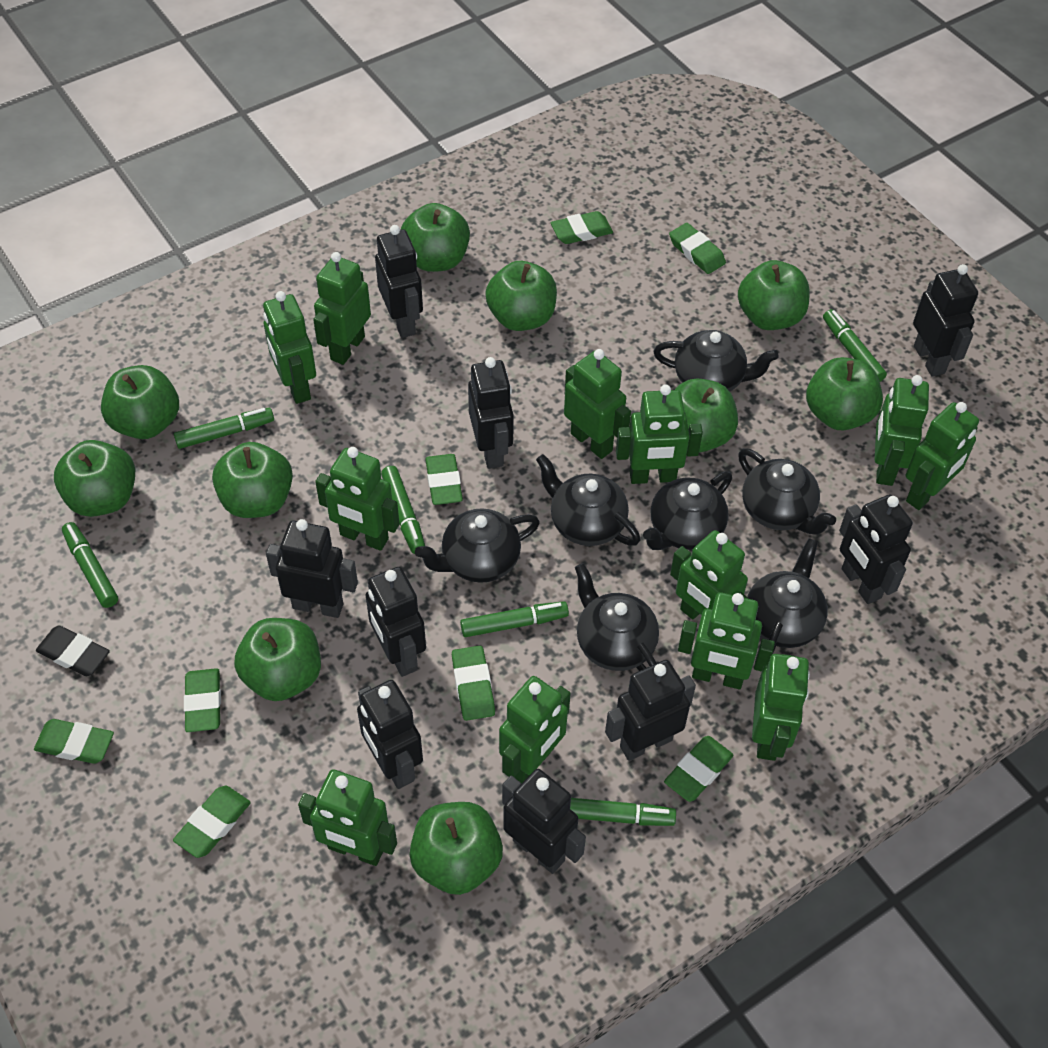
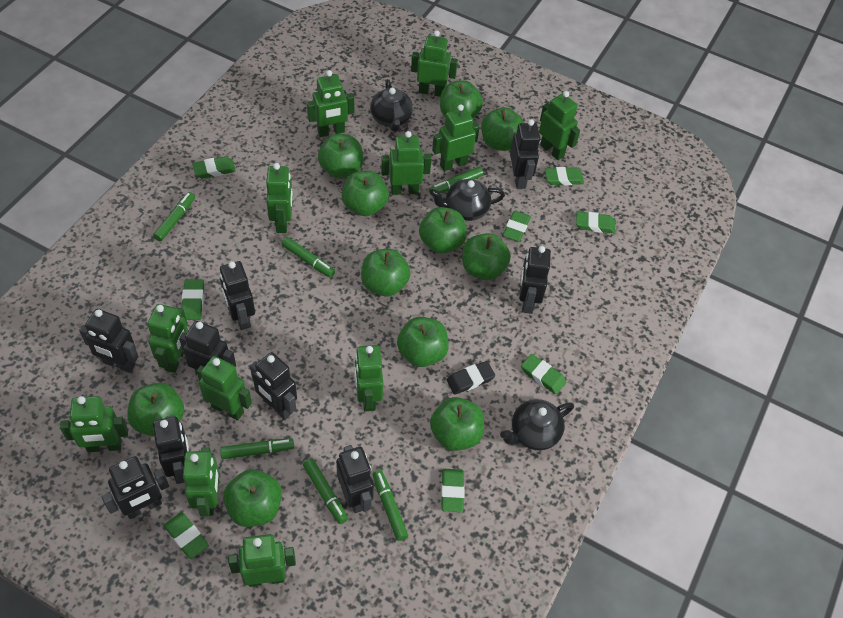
black teapot: [415,508,540,583] [536,454,640,546] [575,563,659,671] [643,472,732,550] [653,330,779,391] [738,448,836,535] [747,538,828,653] = 7 -> [370,79,413,132] [430,179,505,221] [500,399,574,450] = 3
green apple: [54,440,135,517] [101,365,179,439] [212,442,293,518] [234,618,321,701] [401,203,470,272] [410,802,503,895] [485,261,557,331] [675,378,738,453] [738,260,809,330] [806,357,883,431] = 10 -> [127,383,184,437] [223,469,282,527] [318,134,364,178] [342,171,389,216] [361,249,411,296] [397,317,449,367] [419,207,467,254] [430,397,484,451] [440,80,483,118] [462,233,511,280] [481,107,524,151] = 11

